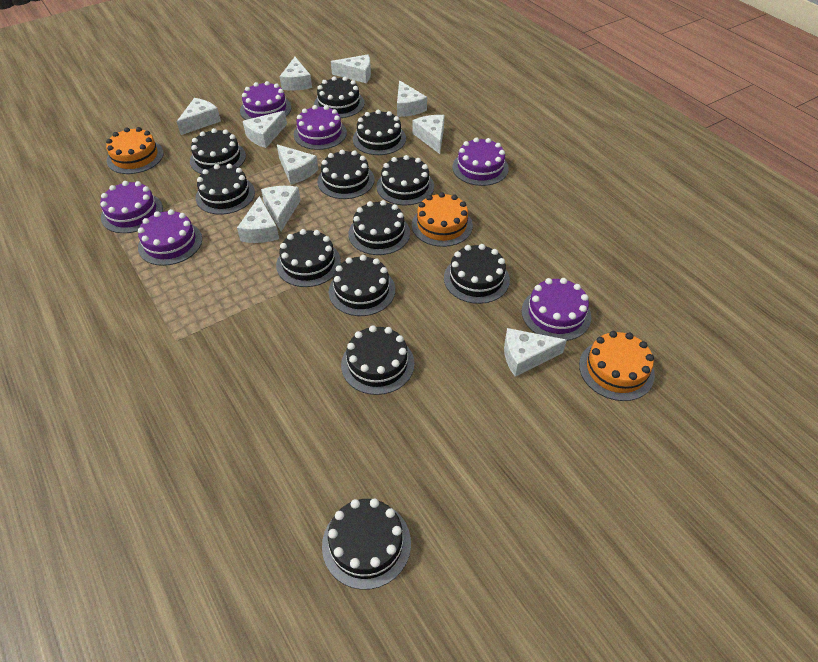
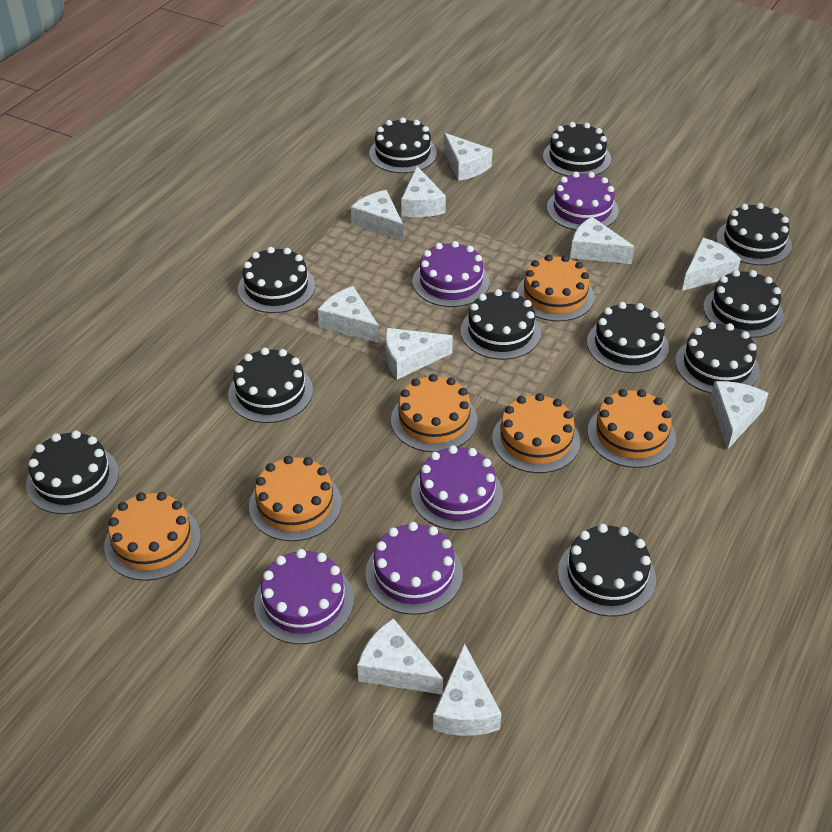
black cake: [190,128,246,174] [196,164,255,215] [276,229,341,287] [314,76,365,118] [317,149,375,199] [322,498,411,590] [329,255,395,316] [341,325,414,395] [349,200,410,255] [353,110,406,155] [377,155,434,206] [444,244,510,304] = 12 -> [26,431,119,514] [228,348,313,423] [238,247,315,313] [369,117,437,173] [461,289,541,360] [543,122,611,176] [558,524,656,617] [587,302,669,373] [675,322,760,394] [703,270,784,338] [716,203,792,266] = 11
orange cake: [106,127,164,174] [412,192,473,247] [579,331,655,401] = 3 -> [104,492,201,581] [249,456,342,541] [391,374,478,452] [492,393,580,473] [517,255,594,322] [588,389,676,468] = 6
purple cake: [100,181,163,233] [138,209,202,266] [240,81,291,120] [294,105,347,150] [452,137,509,186] [522,278,591,341] = 6 -> [254,549,354,644] [365,522,463,615] [411,445,503,530] [413,241,489,307] [547,172,619,230] = 5

